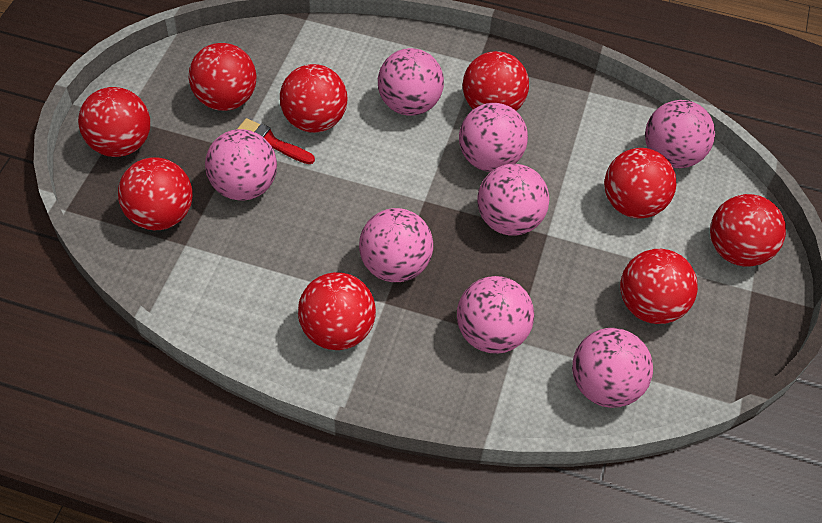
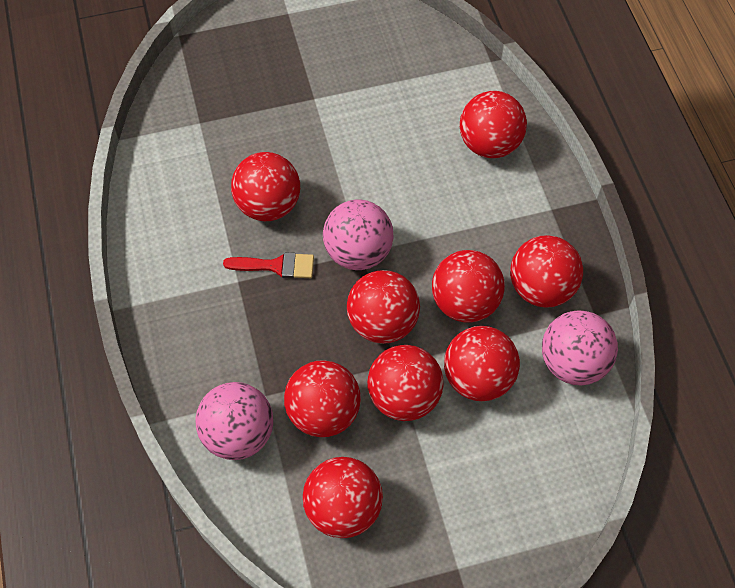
pink ball: [205,129,277,201] [359,208,433,282] [378,48,444,116] [457,276,534,354] [459,103,528,172] [477,164,550,236] [572,328,653,408] [645,100,715,168] = 8 -> [195,382,273,460] [323,199,394,270] [542,310,618,385] = 3

